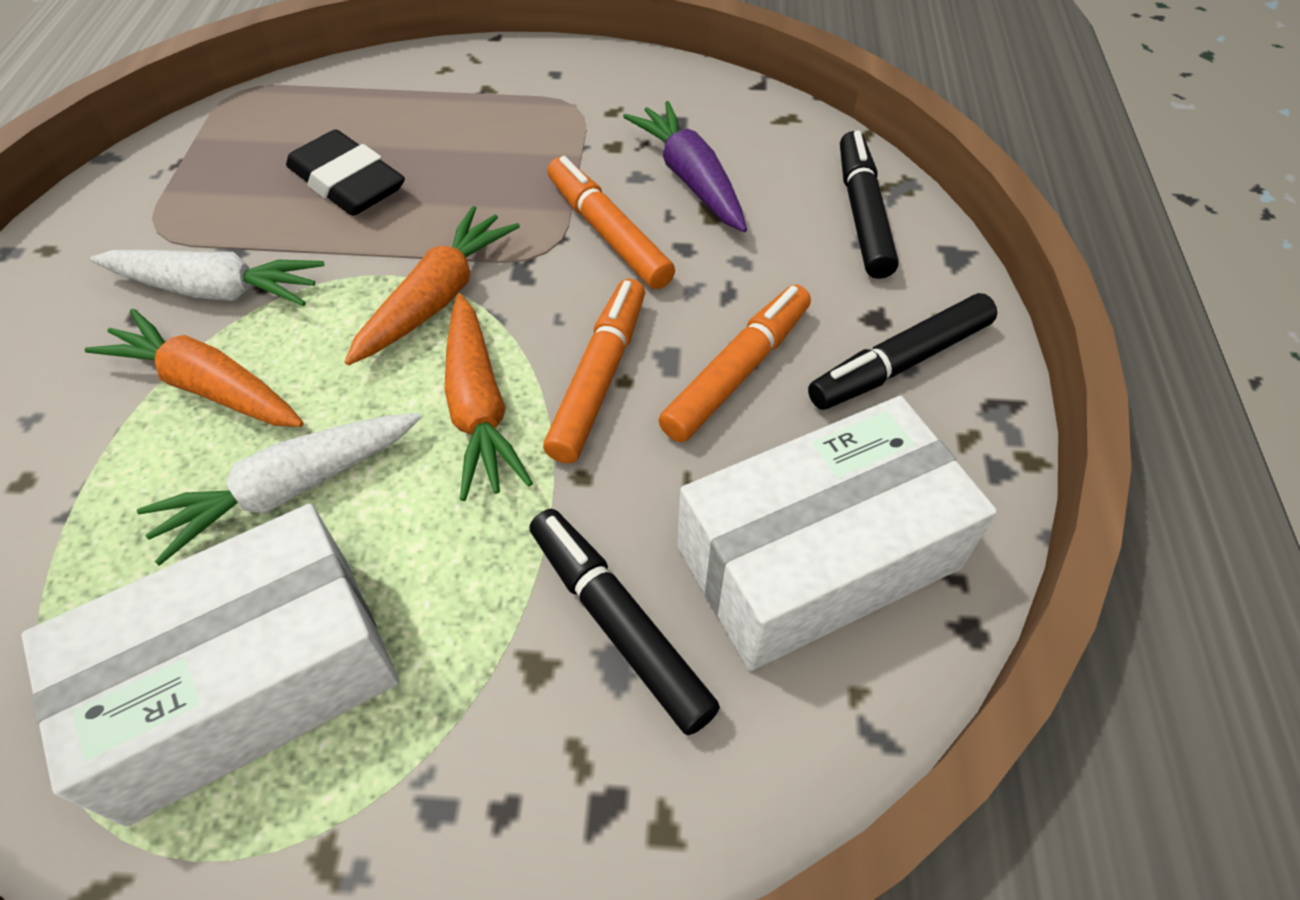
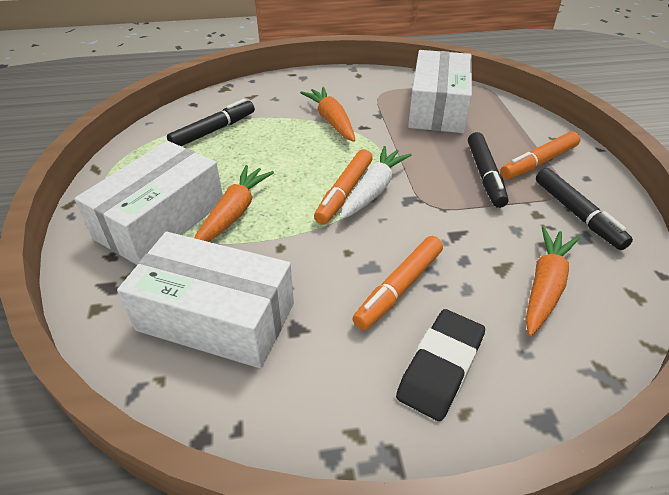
purple carrot: [623,101,747,232] = 1 -> none = 0
white box: [21,504,399,827] [677,396,997,671] = 2 -> [74,141,223,265] [117,232,294,368] [408,50,472,133] = 3
white carrot: [90,250,324,306] [137,413,421,566] = 2 -> [340,146,412,219] = 1

